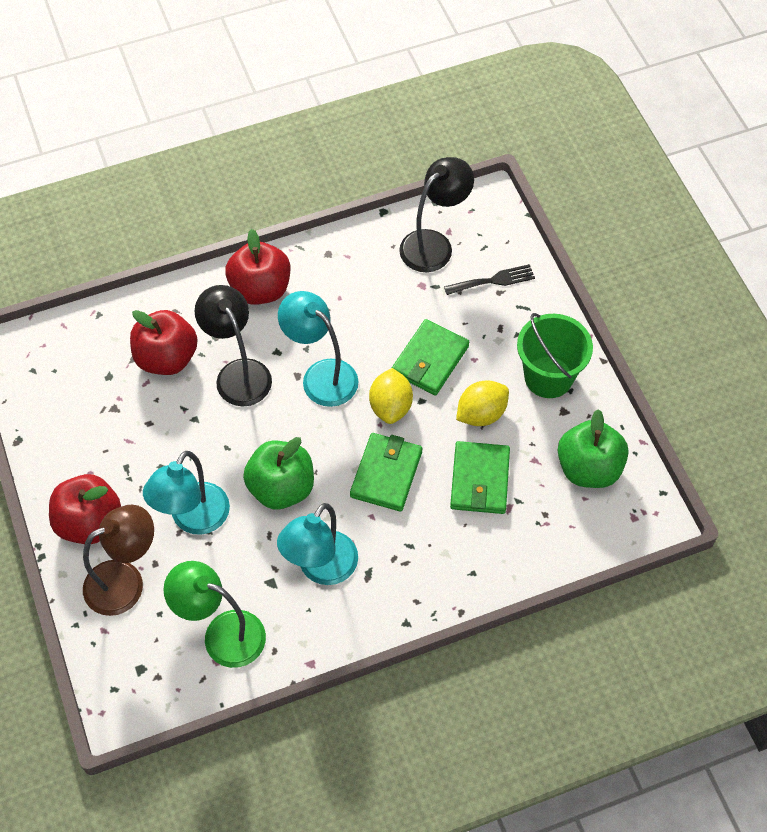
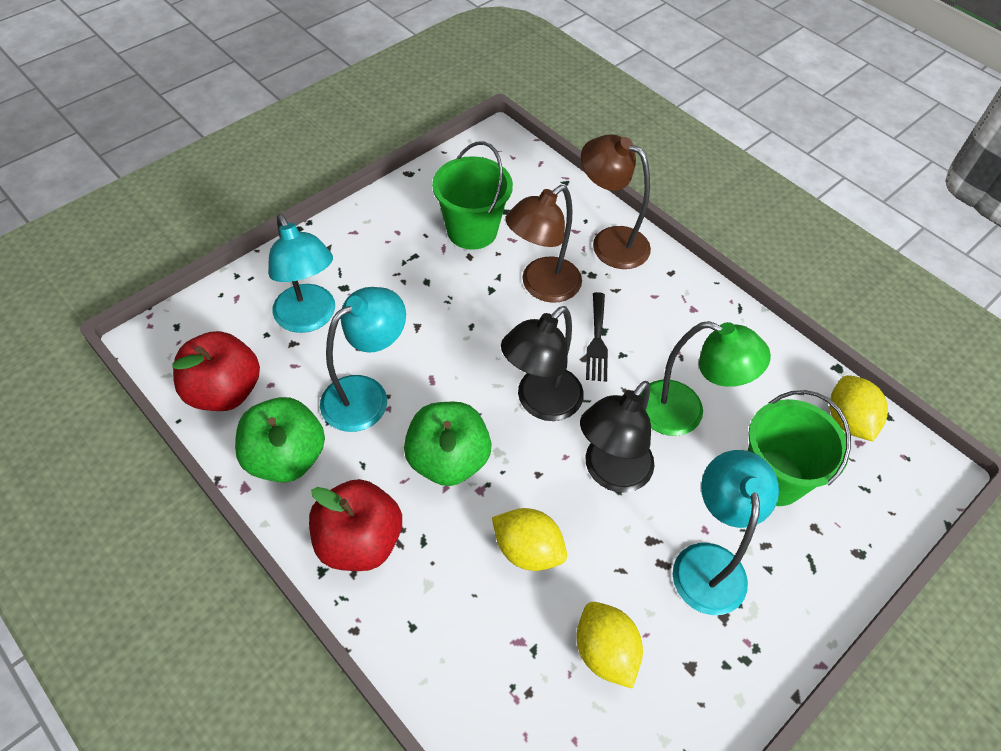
brown lamp: [83,505,154,616] = 1 -> [505,185,582,303] [581,134,651,269] = 2
green bucket: [517,313,593,398] = 1 -> [432,141,513,250] [748,390,851,506] = 2
green wallet: [350,433,422,512] [392,319,469,395] [450,441,510,514] = 3 -> none = 0
red apple: [49,474,121,544] [130,310,198,375] [225,229,290,305] = 3 -> [172,331,260,411] [309,479,402,571] = 2
yellow lemon: [369,368,413,424] [456,380,509,426] = 2 -> [492,508,567,571] [577,602,643,689] [830,375,888,441] = 3

